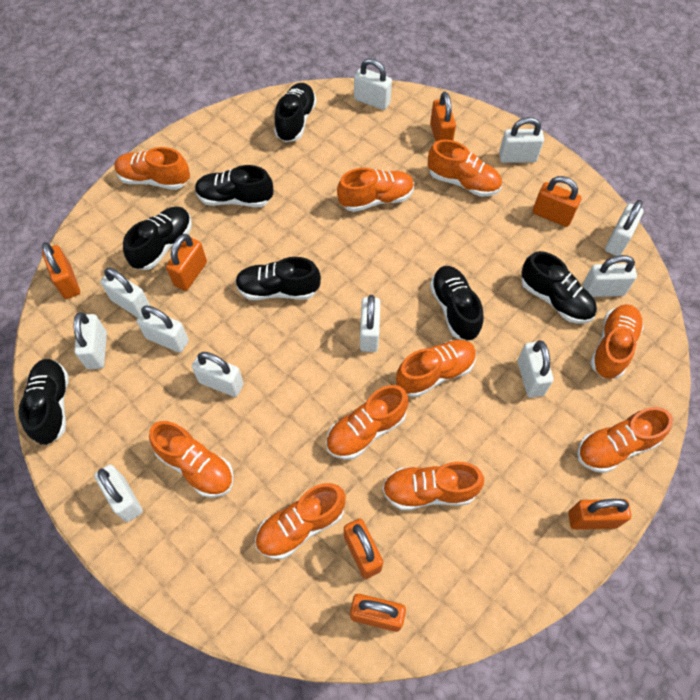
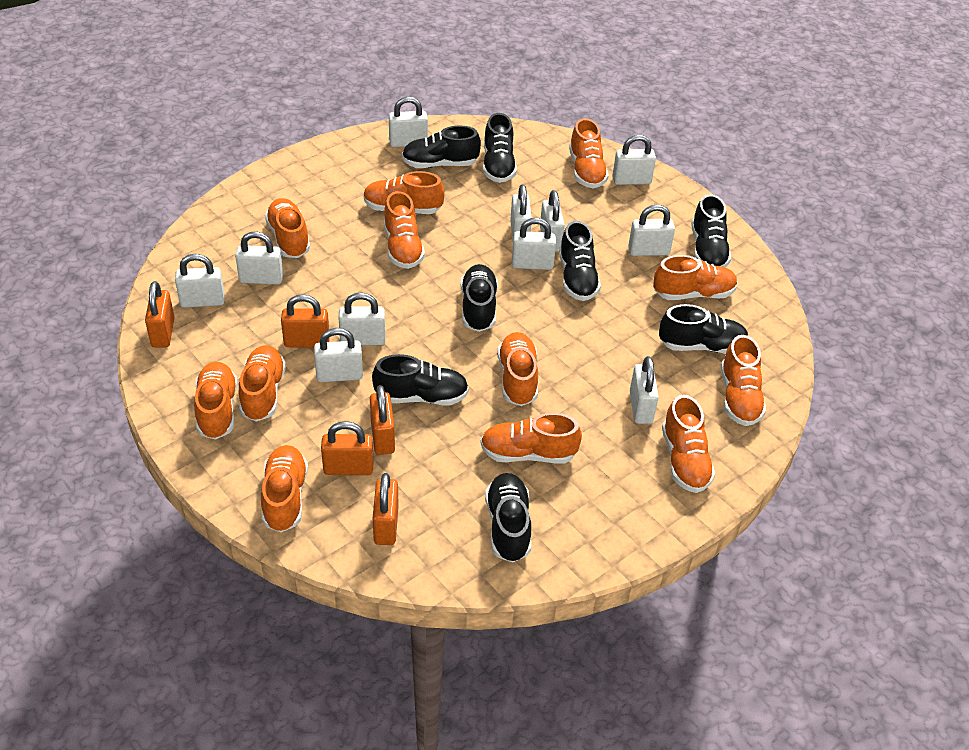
black shoe: [18,359,69,445] [123,207,192,270] [195,165,273,207] [235,257,321,300] [274,83,317,142] [430,266,484,341] [521,251,597,324] = 7 -> [372,354,469,405] [402,126,481,168] [460,264,498,332] [483,113,517,183] [485,473,531,562] [559,221,601,301] [659,304,748,354] [691,194,731,267] = 8
orange padlock: [42,242,80,299] [166,234,207,291] [344,519,383,579] [350,594,406,632] [430,92,456,141] [533,176,582,227] [568,499,631,530] = 7 -> [145,281,175,348] [281,294,330,348] [321,421,374,475] [370,385,395,455] [373,473,399,545] = 5
orange shoe: [114,147,190,190] [149,421,233,498] [255,483,346,559] [326,385,408,460] [337,168,414,212] [382,462,484,510] [396,340,477,397] [428,140,502,197] [577,407,673,473] [590,304,644,379] = 10 -> [194,362,238,440] [239,345,286,422] [261,445,308,532] [265,198,310,258] [363,171,444,214] [384,191,425,269] [480,413,582,463] [497,332,538,406] [569,118,609,188] [654,255,738,300] [662,395,715,493] [721,335,766,426] = 12

